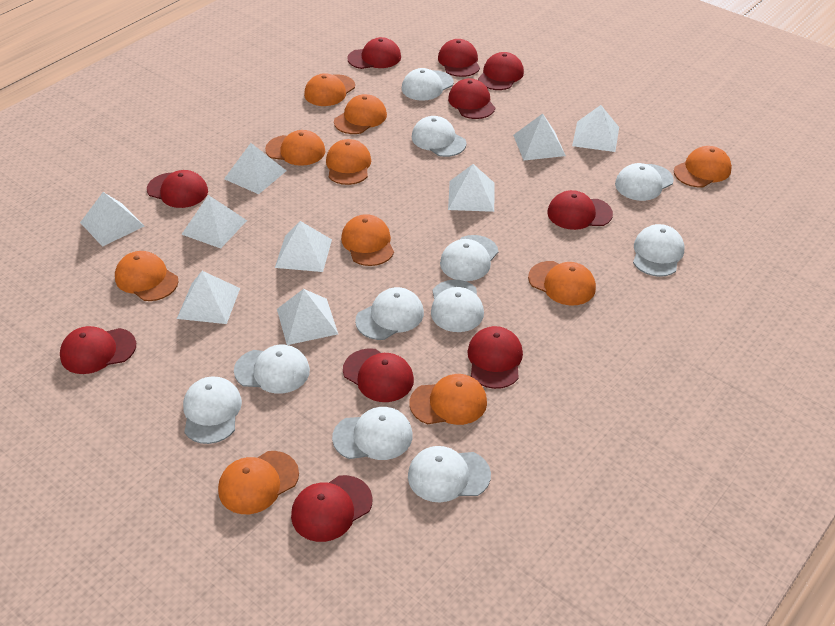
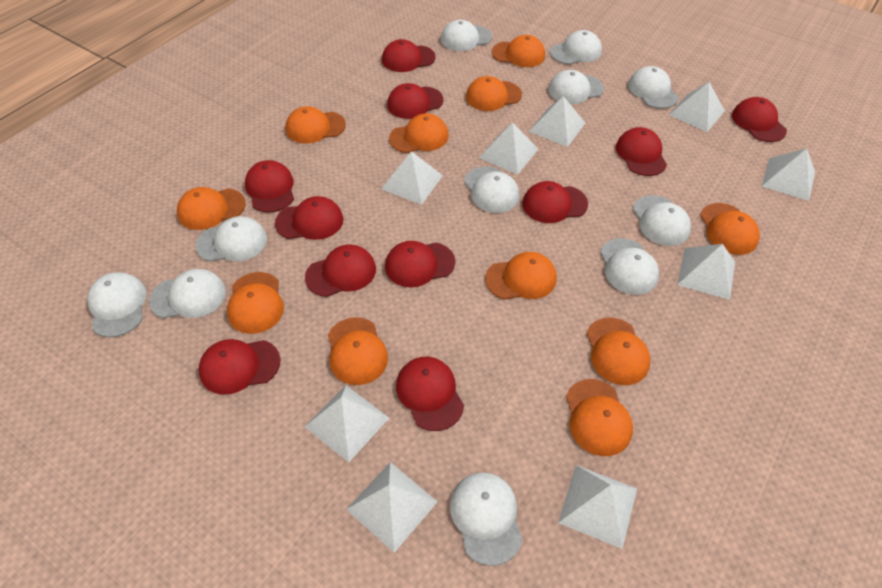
orange cap: [115,251,178,301] [218,451,299,514] [265,130,325,166] [304,73,355,106] [326,139,371,185] [334,94,387,134] [341,214,394,266] [409,374,487,425] [528,261,596,305] [674,146,732,187] = 10 -> [177,187,246,230] [227,272,284,334] [286,106,346,144] [328,317,388,385] [389,113,449,153] [466,76,522,111] [485,252,557,300] [492,35,545,67] [566,379,633,456] [586,318,650,385] [700,203,760,255] = 11
red cap: [60,326,136,374] [147,170,208,208] [291,475,373,542] [343,348,414,402] [347,37,401,69] [438,39,480,77] [448,78,495,119] [467,326,523,389] [478,52,524,90] [548,190,613,230] = 10 -> [199,339,280,395] [245,160,294,213] [275,196,343,240] [305,244,376,297] [382,39,436,72] [385,241,455,287] [387,83,443,119] [396,357,464,431] [522,181,588,223] [616,127,667,176] [732,97,787,142] = 11

